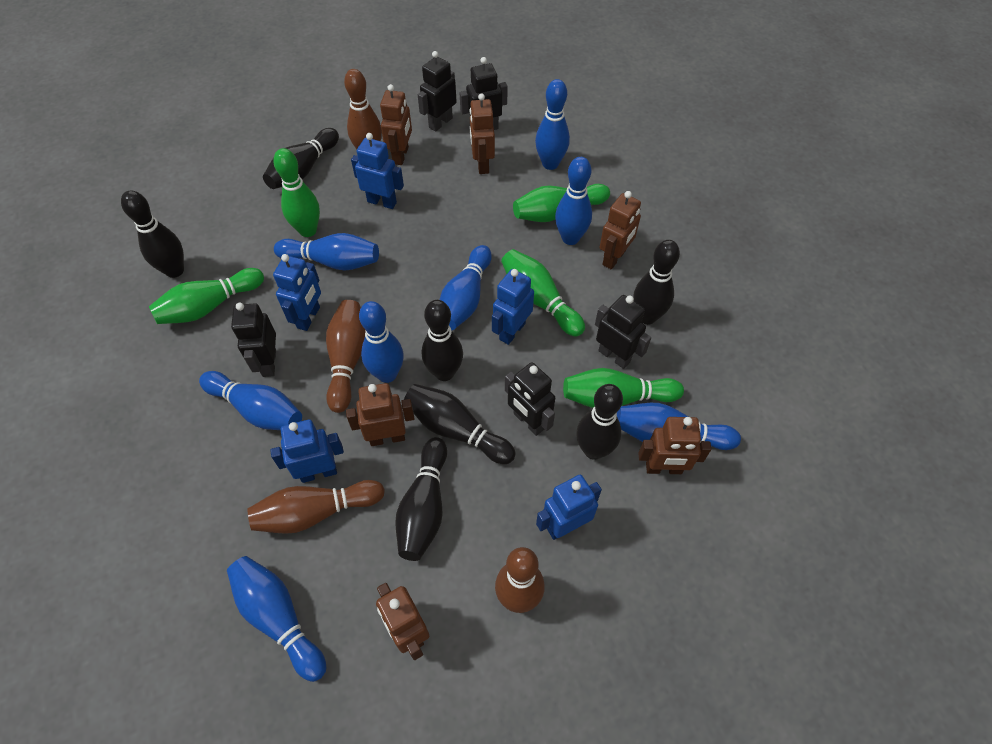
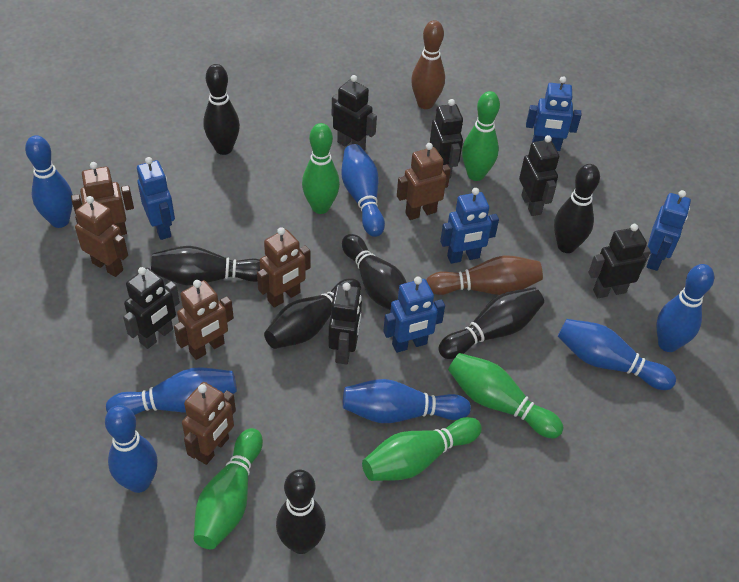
black robot: [231,302,276,377] [418,51,457,132] [460,57,508,130] [505,362,555,436] [595,295,651,369] = 5 -> [123,267,180,349] [328,283,362,364] [332,75,377,150] [430,99,463,179] [519,135,559,216] [588,224,651,298] = 6
blue bowling pin: [199,371,302,430] [227,556,326,682] [274,233,379,270] [359,301,404,383] [440,245,492,330] [535,79,570,170] [555,157,592,245] [617,403,741,450] = 8 -> [25,135,73,228] [105,405,158,493] [106,367,237,415] [341,144,385,237] [343,379,471,423] [558,319,676,390] [657,264,714,352] = 7
brown bowling pin: [247,480,385,534] [326,300,366,413] [344,69,382,149] [495,547,545,613] = 4 -> [411,20,445,109] [426,255,543,295] = 2

